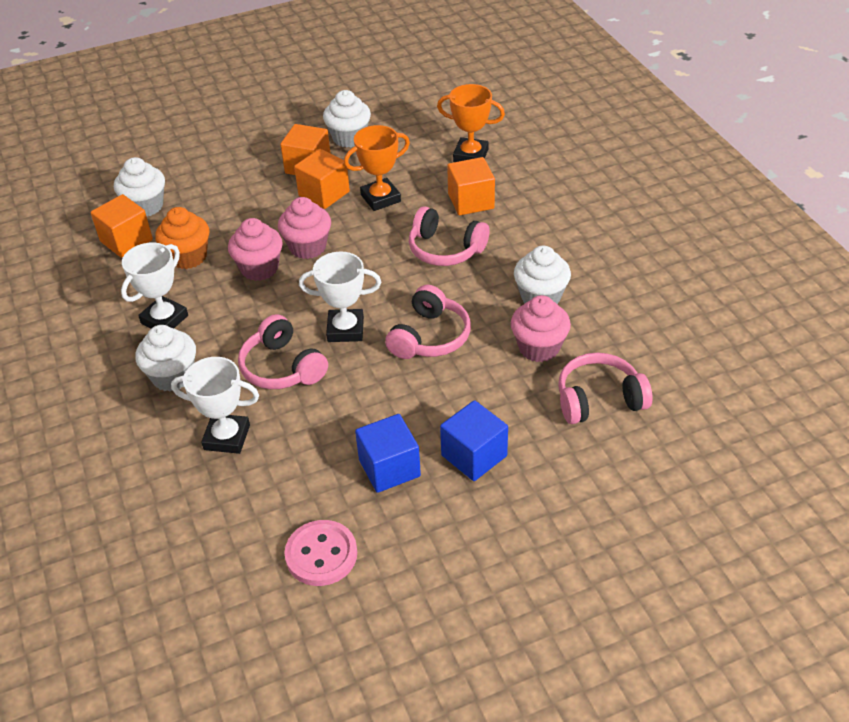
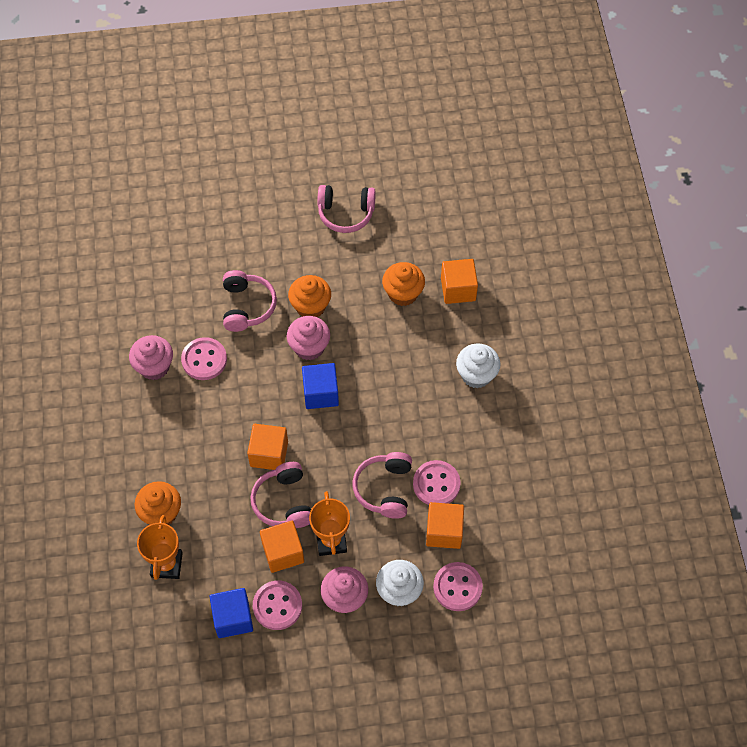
orange cupcake: [155,207,209,269] = 1 -> [135,481,181,525] [288,275,331,317] [382,262,425,306] = 3
pink button: [284,520,357,586] = 1 -> [181,337,227,380] [253,581,302,630] [413,460,461,505] [433,562,483,611] = 4
white cupcake: [114,157,165,216] [135,325,196,392] [323,90,371,148] [514,246,571,304] = 4 -> [376,560,424,607] [456,343,500,388] = 2
white trophy: [121,243,188,328] [171,357,259,454] [299,252,381,342] = 3 -> none = 0

